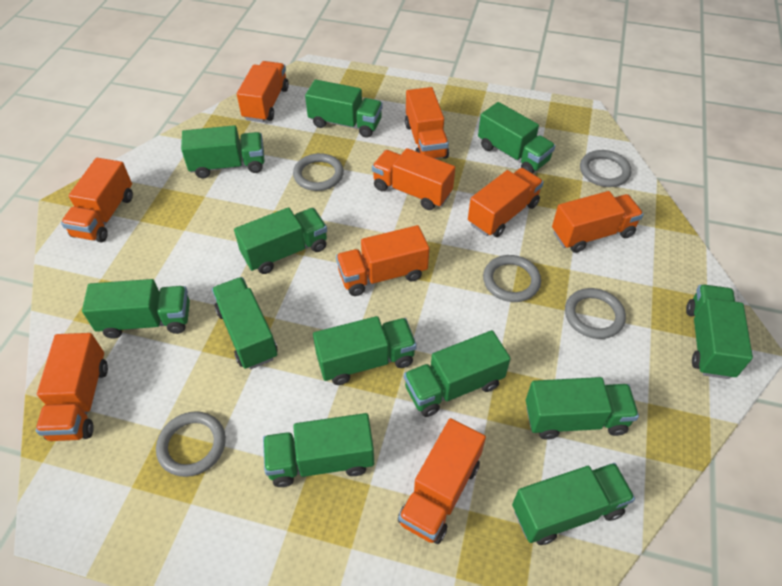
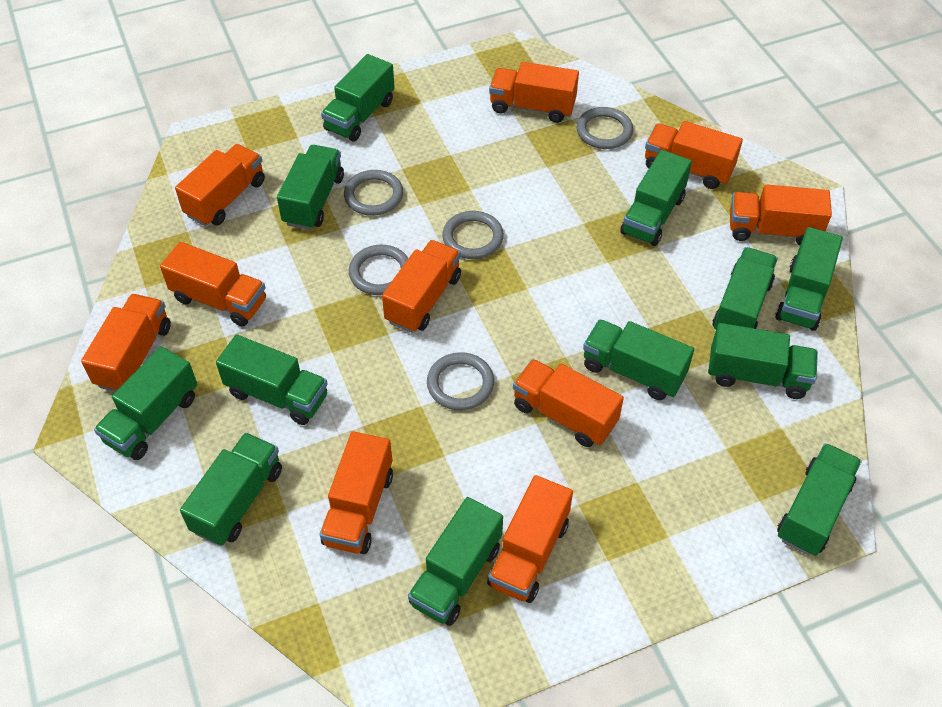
orange truck: [36,333,108,441] [61,158,133,242] [237,61,289,122] [336,225,429,296] [372,148,455,210] [398,418,486,544] [405,87,449,159] [468,168,544,237] [552,191,644,253] = 9 -> [81,294,171,392] [160,242,266,326] [175,144,265,226] [320,431,393,554] [382,240,461,333] [487,475,573,603] [489,62,579,123] [513,359,624,447] [645,121,743,189] [730,184,832,246] = 10

